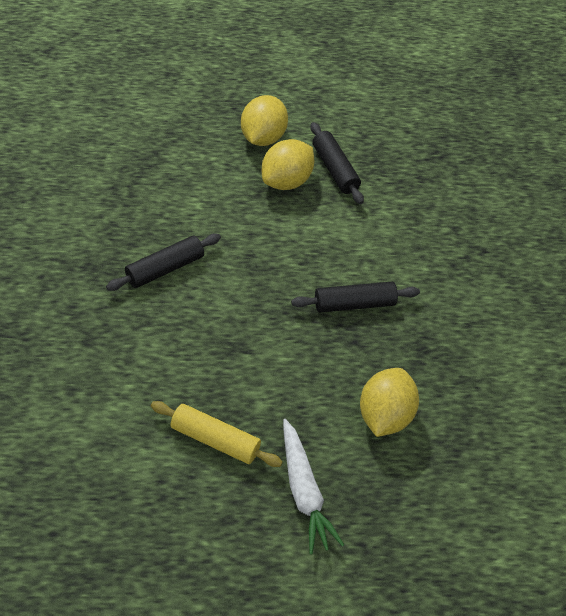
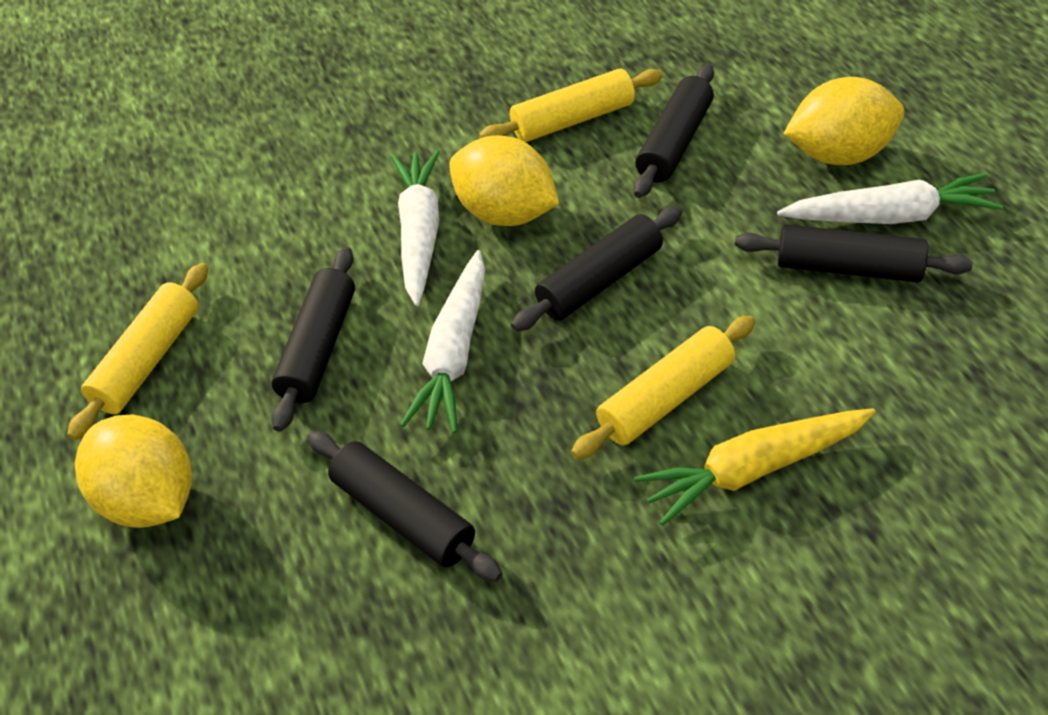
black rolling pin: [106,234,221,291] [291,282,420,313] [310,122,364,204] = 3 -> [271,247,355,432] [307,431,502,582] [511,206,682,331] [633,64,714,198] [735,224,973,283] = 5
white carrot: [283,419,344,555] = 1 -> [391,150,439,306] [400,250,485,433] [777,173,1003,224] = 3
yellow carrot: none = 0 -> [634,408,876,526] = 1
yellow rolling pin: [151,401,283,467] = 1 -> [67,263,208,440] [479,69,663,142] [571,315,755,459] = 3

